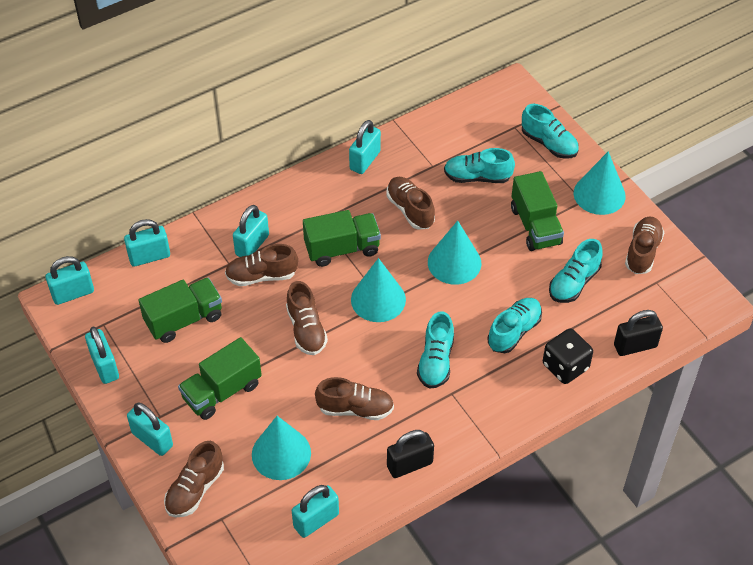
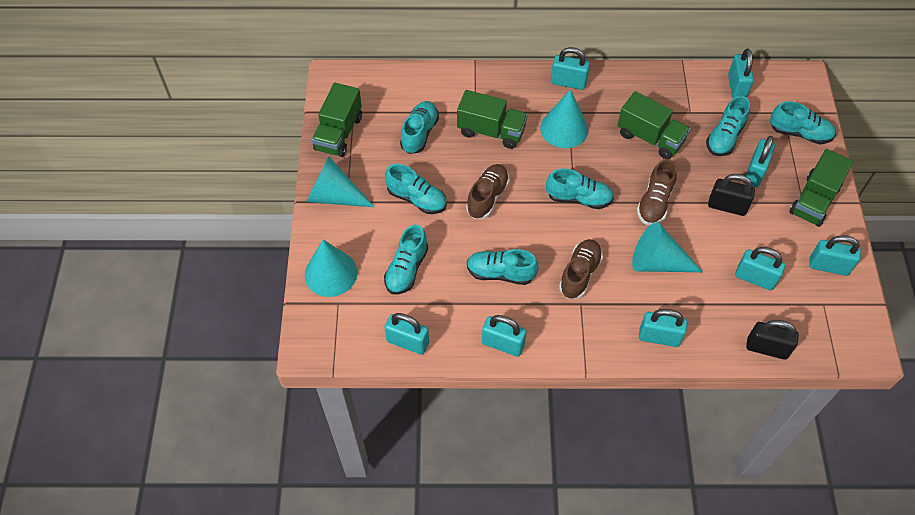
black dice: [543,328,593,384] = 1 -> none = 0
brown shoe: [164,441,224,518] [225,244,298,286] [286,281,328,355] [315,377,394,420] [386,177,435,230] [625,217,664,274] = 6 -> [466,164,510,219] [559,239,603,299] [637,159,677,225] = 3
turquoise padlock: [46,256,94,305] [85,327,119,384] [124,219,170,267] [127,403,173,456] [233,205,269,257] [292,485,339,538] [349,120,381,174] = 7 -> [385,313,429,355] [482,315,527,357] [551,47,590,90] [639,309,687,347] [728,49,754,98] [735,247,785,290] [746,136,775,187] [809,235,861,276] = 8
turquoise shoe: [417,311,454,389] [444,148,515,183] [488,298,542,353] [522,104,579,159] [549,239,602,303] = 5 -> [384,225,428,295] [385,164,447,214] [400,101,439,154] [467,249,539,285] [546,168,614,209] [706,96,750,156] [770,101,836,144] = 7

